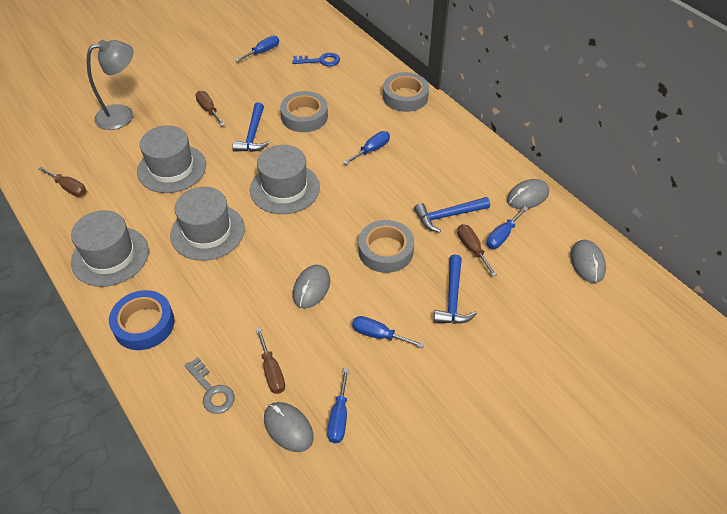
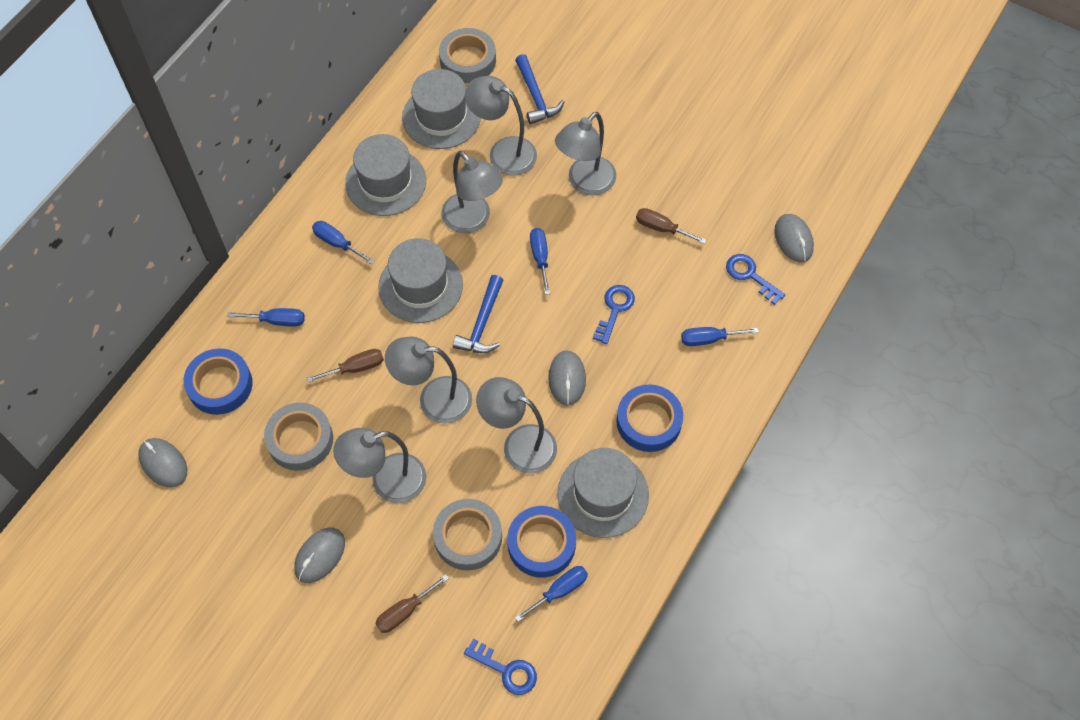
blue hammer: [233,102,269,152] [414,197,490,233] [434,255,477,324] = 3 -> [453,275,503,353] [515,54,564,124] = 2
blue key: [293,53,340,66] = 1 -> [464,638,537,695] [593,285,635,344] [726,254,785,305] = 3
blue tape: [109,290,175,350] = 1 -> [184,348,252,415] [507,506,576,578] [616,384,683,452] = 3
brown screwdriver: [38,167,86,197] [195,91,225,126] [256,328,285,394] [457,224,497,276] = 4 -> [307,349,384,383] [375,574,449,633] [636,208,706,244] = 3
grey key: [184,357,235,414] = 1 -> none = 0
grey lamp: [87,40,133,130] = 1 -> [333,428,426,503] [385,336,472,424] [442,151,503,233] [465,76,537,176] [476,377,557,473] [555,112,616,195] = 6

